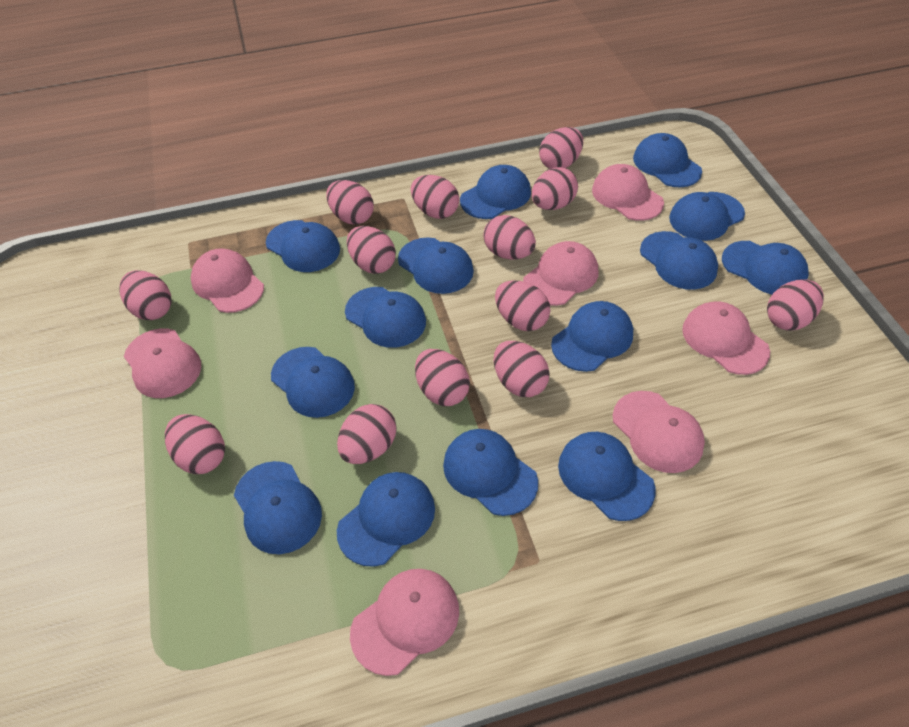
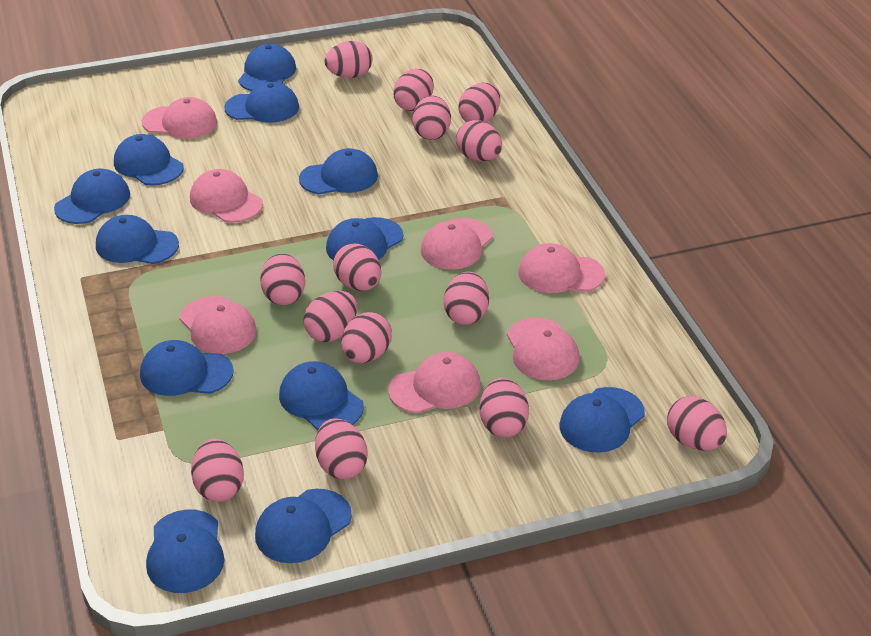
blue cap: [234,461,322,554] [266,220,340,272] [271,347,355,418] [337,472,435,567] [345,287,426,348] [398,237,474,294] [443,429,538,516] [460,165,531,219] [551,301,633,372] [558,432,656,521] [633,133,702,187] [640,231,718,290] [669,192,745,241] [722,241,809,295] = 14 -> [54,169,130,224] [96,215,179,264] [114,134,184,185] [140,340,233,396] [146,509,225,593] [224,82,299,123] [238,44,296,91] [255,489,352,563] [279,361,364,430] [299,148,378,194] [326,217,403,261] [560,387,645,453] = 12
pink egg: [119,270,172,320] [165,414,225,474] [326,180,374,225] [337,404,396,464] [347,226,396,274] [411,175,459,219] [415,349,470,406] [483,215,536,259] [493,341,550,397] [495,281,550,331] [532,167,578,210] [539,127,583,169] [767,279,824,331] = 13 -> [191,439,244,502] [260,253,305,305] [304,291,357,342] [315,418,368,479] [325,41,373,78] [333,244,381,291] [341,312,392,363] [393,69,434,111] [412,95,451,140] [444,272,489,325] [456,120,502,161] [458,83,500,122] [479,378,529,437] [667,396,727,450] = 14

